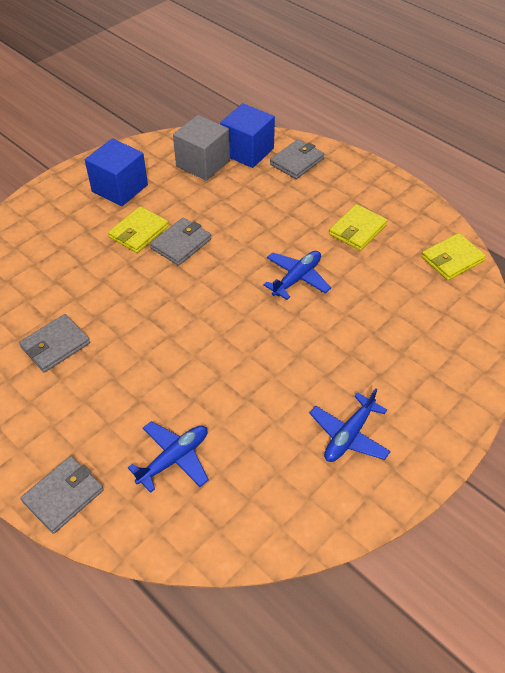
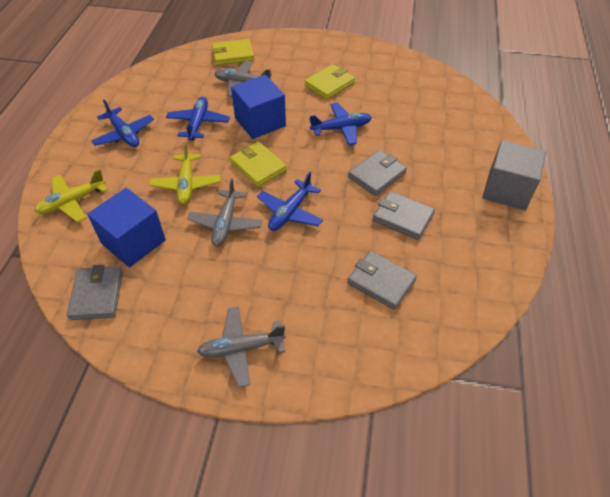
blue plane: [128,421,209,493] [263,251,331,300] [309,388,391,462] = 3 -> [91,100,154,147] [166,97,230,141] [257,172,323,231] [309,103,372,145] = 4
grey plane: none = 0 -> [187,179,262,247] [197,307,286,387] [214,61,272,97] = 3
yellow plane: none = 0 -> [35,169,108,222] [149,142,221,205] = 2

